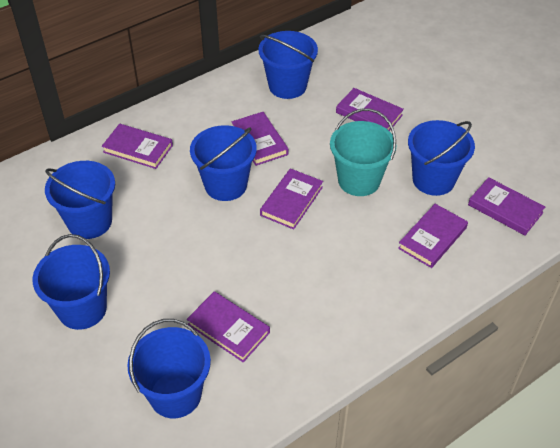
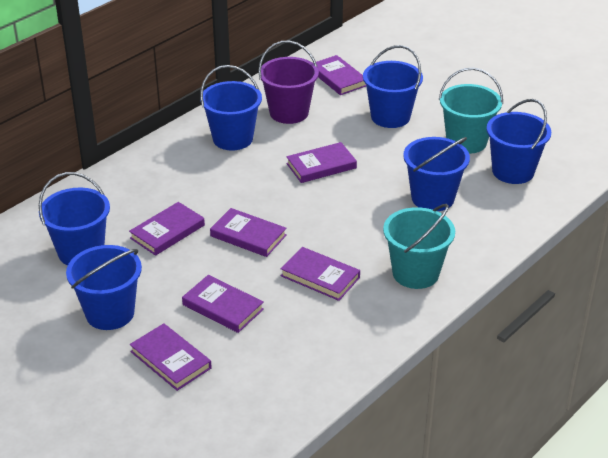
purple bucket: none = 0 -> [258,41,319,124] = 1
turquoise bucket: [330,109,397,196] = 1 -> [383,204,455,289] [439,67,503,154] = 2

